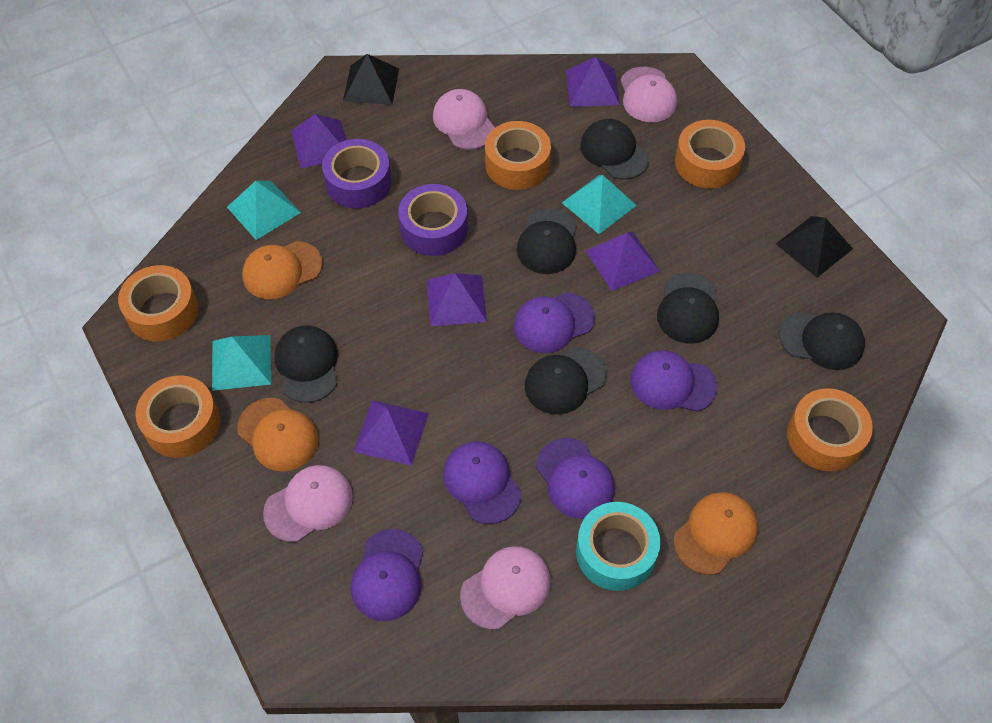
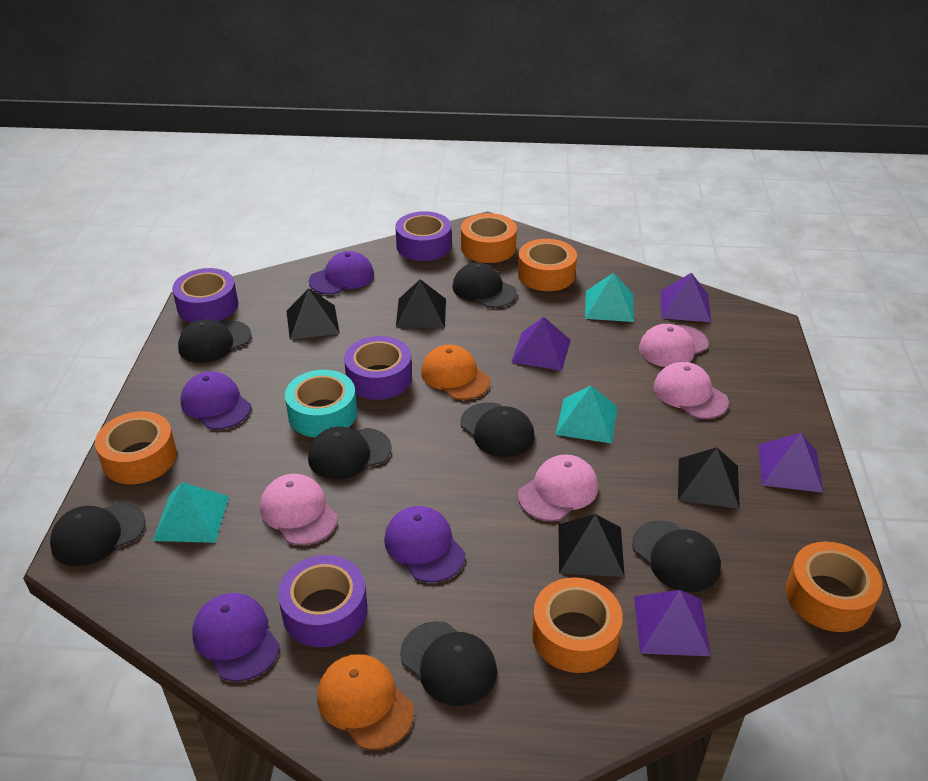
black cap: [275,325,338,403] [517,208,577,274] [525,347,606,415] [580,119,649,179] [657,273,719,344] [779,312,865,370] = 6 -> [50,502,146,566] [178,319,251,363] [308,427,392,480] [400,621,497,706] [452,262,517,308] [460,402,535,457] [632,521,721,592] = 7
black pyramid: [343,54,399,105] [776,216,853,278] = 2 -> [287,288,340,340] [396,279,446,328] [559,514,625,577] [678,447,740,509] = 4
orange cap: [237,398,319,472] [242,241,322,299] [673,492,758,575] = 3 -> [317,654,414,750] [421,345,491,400] = 2
purple cap: [351,529,423,621] [443,441,522,524] [513,292,595,353] [536,438,615,519] [630,350,717,412] = 5 -> [180,371,251,429] [192,593,280,682] [309,251,374,295] [384,506,465,583] = 4
purple pyramid: [291,114,346,169] [353,400,429,466] [427,273,487,326] [566,57,620,107] [585,232,660,291] = 5 -> [511,317,571,371] [634,590,711,656] [661,273,711,322] [758,433,823,493] = 4
purple tape: [322,139,391,209] [398,184,468,256] = 2 -> [172,268,238,323] [278,555,367,647] [344,336,412,400] [395,211,451,261] = 4

